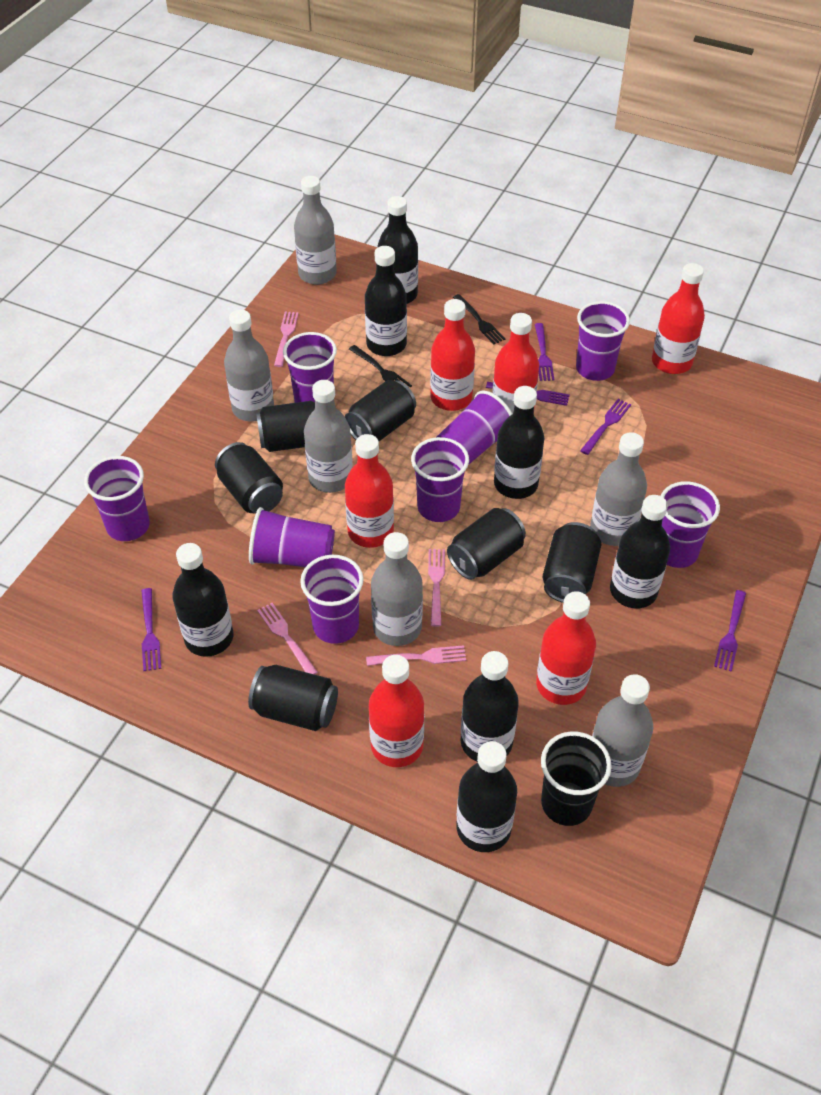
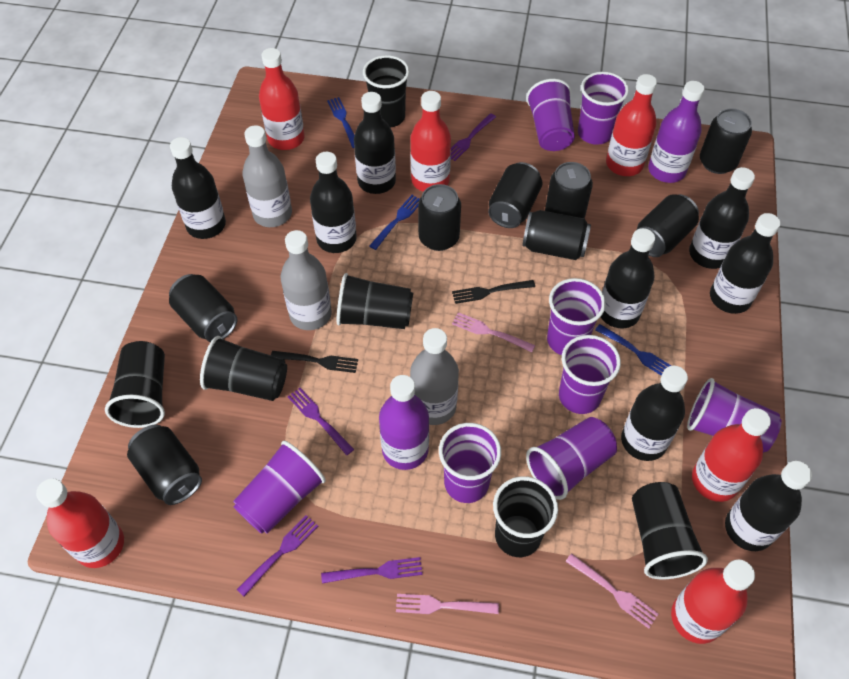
black bottle: [172,543,233,657] [365,246,407,356] [378,196,418,304] [456,741,517,852] [460,651,519,762] [494,386,544,499] [610,495,670,608] = 7 -> [170,137,226,239] [310,152,357,253] [354,92,396,194] [601,228,655,328] [621,366,688,461] [689,167,755,269] [710,213,780,314] [725,461,812,551] = 8
black can: [215,442,283,514] [248,665,338,731] [256,401,315,452] [345,380,416,441] [447,508,526,580] [543,522,602,603] = 6 -> [127,425,202,505] [169,274,237,342] [418,184,461,251] [488,162,543,228] [522,210,591,260] [545,162,593,218] [637,194,699,257] [700,108,752,174] = 8
black cup: [541,731,612,826] = 1 -> [105,341,165,428] [200,336,287,401] [337,273,413,329] [363,55,409,128] [493,476,558,557] [632,482,708,579] = 6
blue fork: none = 0 -> [327,97,354,148] [369,195,420,250] [595,324,671,376] = 3
grey bottle: [224,310,274,422] [294,176,337,285] [304,380,353,493] [371,532,423,646] [590,432,647,546] [592,674,653,787] = 6 -> [243,125,292,227] [281,230,332,330] [410,328,459,425] = 3
pink fork: [257,603,318,675] [274,312,299,367] [366,645,466,666] [428,549,445,627] = 4 -> [396,594,499,614] [452,312,535,352] [565,553,659,629] = 3
purple bottle: none = 0 -> [379,375,429,470] [648,81,705,183] = 2
purple fork: [141,588,161,671] [486,382,570,406] [535,323,554,381] [580,399,631,455] [714,590,746,672] = 5 -> [237,515,318,596] [288,388,354,455] [321,557,423,584] [451,113,496,161] = 4

